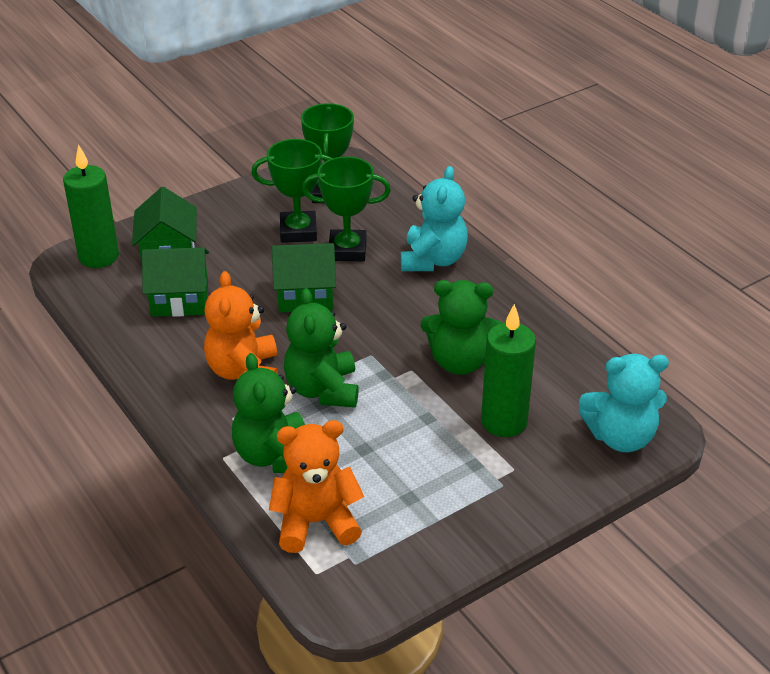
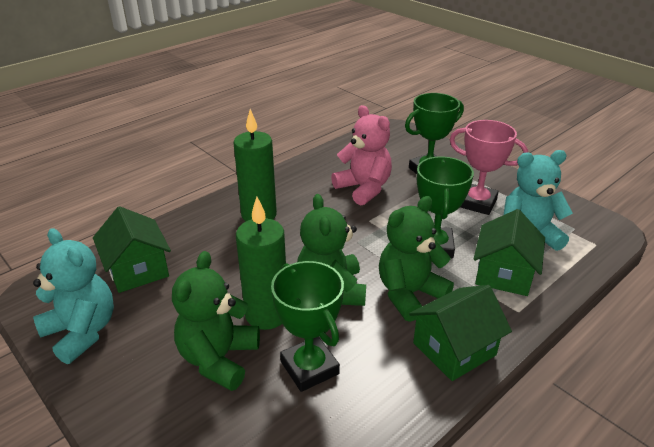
orange teddy bear: [204,271,278,380] [269,420,364,553] = 2 -> none = 0
pink teddy bear: none = 0 -> [331,105,392,205] = 1
pink trophy: none = 0 -> [450,120,528,215] = 1

